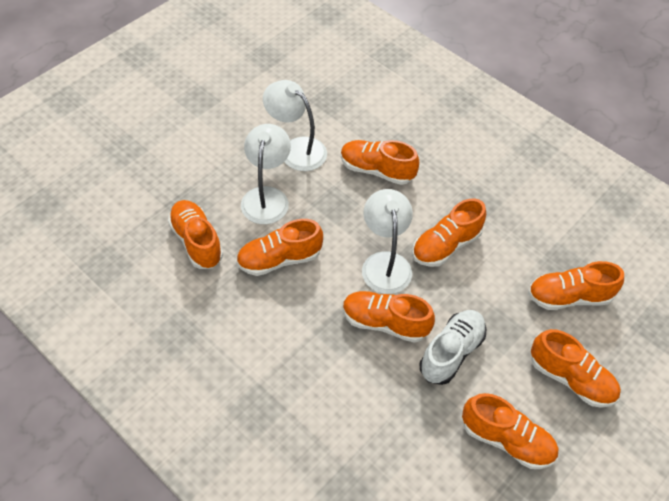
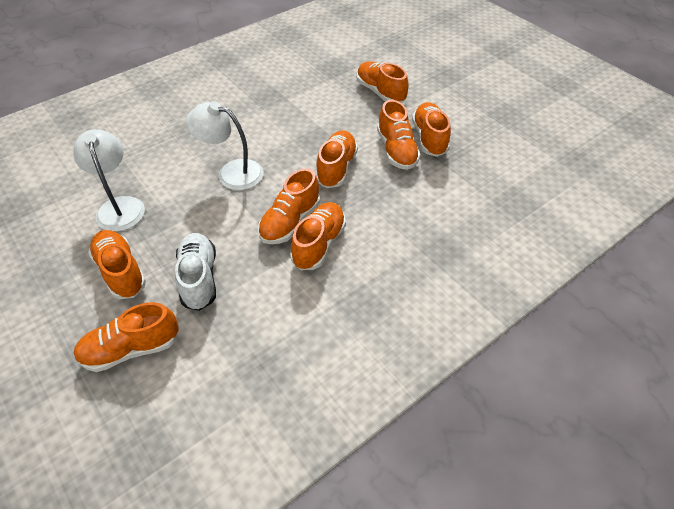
white lamp: [241,124,291,224] [263,80,327,171] [362,189,413,294] = 3 -> [73,129,145,232] [186,102,263,190] = 2

